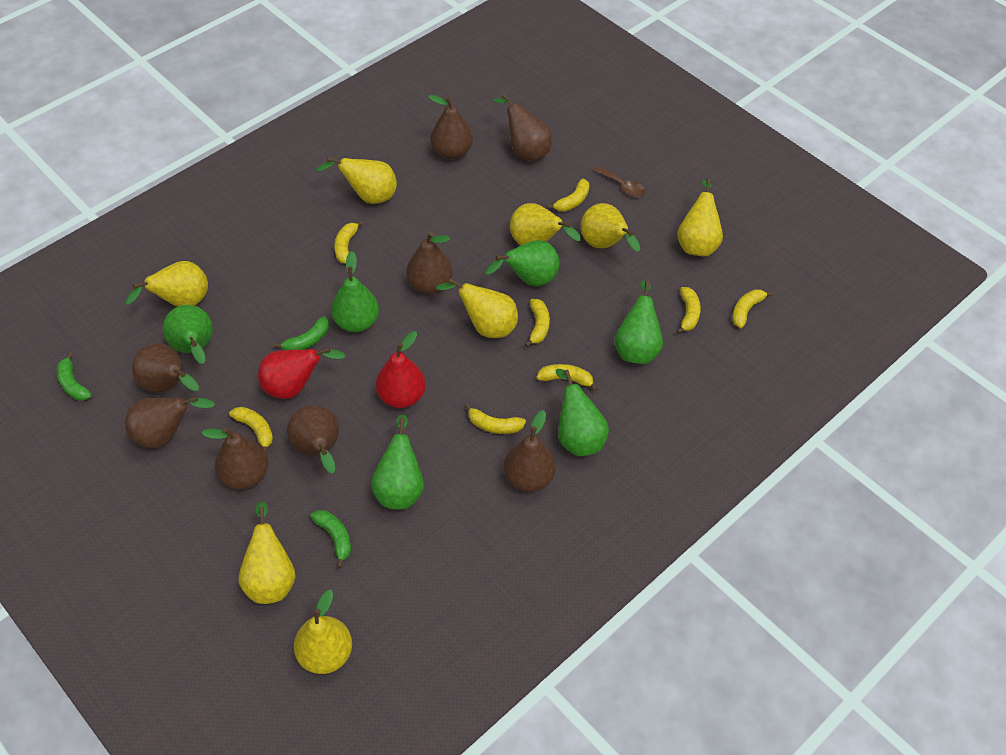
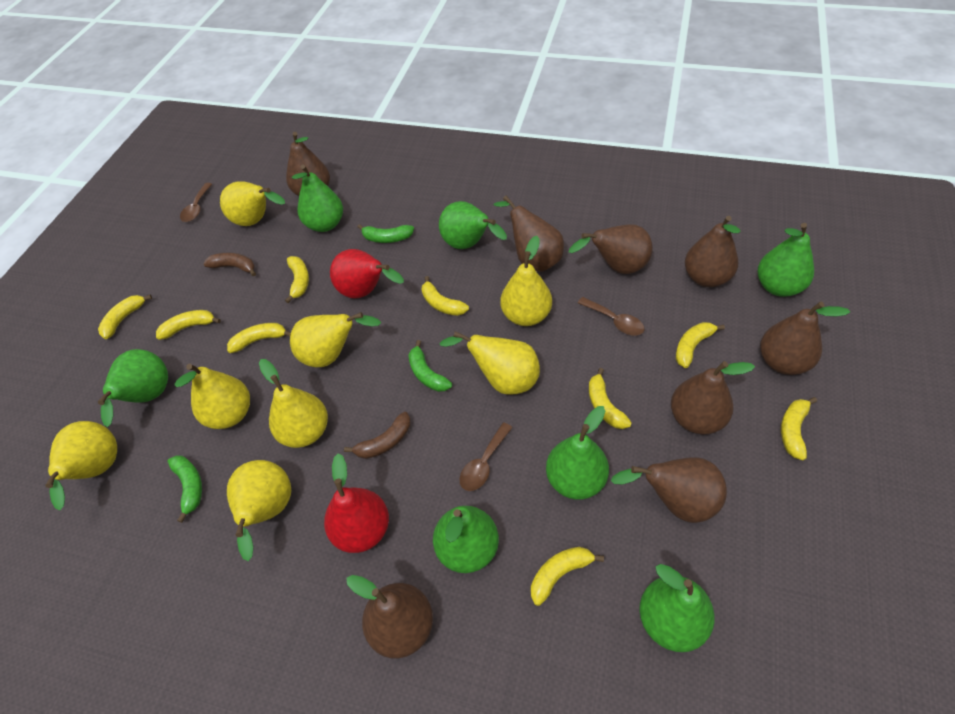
brown banana: none = 0 -> [203,252,256,276] [344,412,411,459] = 2
brown spoon: [593,166,646,197] = 1 -> [180,183,212,222] [460,422,513,491] [578,297,644,336] = 3
green pear: [163,305,213,364] [331,251,379,332] [371,414,424,509] [485,240,560,286] [556,369,609,456] [614,281,663,364] = 6 -> [98,349,168,427] [292,165,343,232] [433,506,499,573] [439,201,507,249] [546,406,609,500] [639,564,715,652] [758,223,814,297] = 7
yellow banana: [229,407,273,454] [334,220,364,263] [465,403,526,434] [525,299,550,347] [537,364,598,391] [547,179,590,212] [676,287,701,334] [732,289,773,328] = 8 -> [98,295,152,339] [156,310,221,340] [227,323,291,353] [285,256,309,303] [421,276,469,316] [531,547,604,606] [589,368,632,429] [676,322,725,368] [781,397,817,460] = 9

